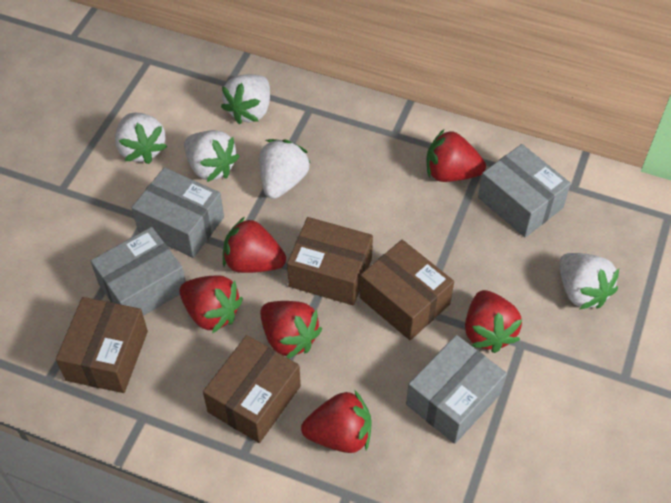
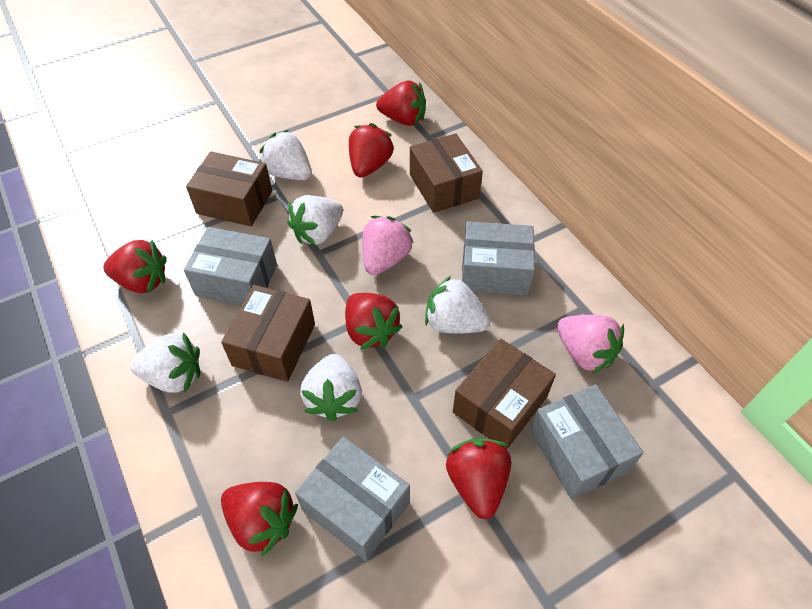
pink strawberry: none = 0 -> [362,216,414,275] [557,315,624,374] = 2

